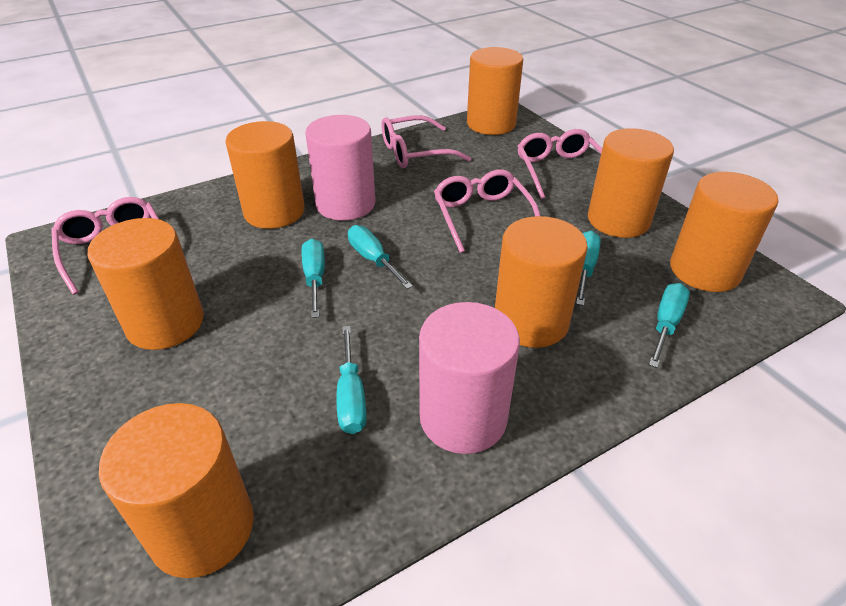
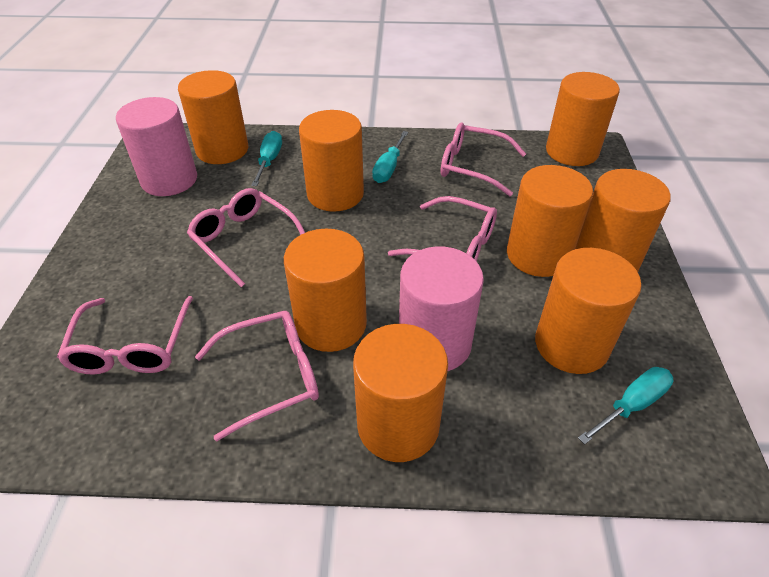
orange cylinder: [87,218,204,350] [99,403,254,578] [225,121,305,229] [467,47,523,135] [495,216,588,348] [588,128,674,238] [670,172,778,292] = 7 -> [178,70,248,164] [284,229,367,352] [299,110,364,212] [353,324,448,462] [507,165,593,277] [535,248,642,374] [546,72,620,166] [575,169,671,272] = 8
pink glasses: [51,197,160,295] [381,115,471,168] [434,169,540,253] [517,129,602,199] = 4 -> [57,296,193,375] [187,188,305,287] [195,311,319,442] [388,196,497,261] [441,123,526,196] = 5
turquoise screwdriver: [302,239,325,318] [337,326,367,434] [348,225,413,289] [576,231,601,306] [649,283,690,368] = 5 -> [251,131,282,186] [372,131,408,183] [578,367,674,445] = 3

